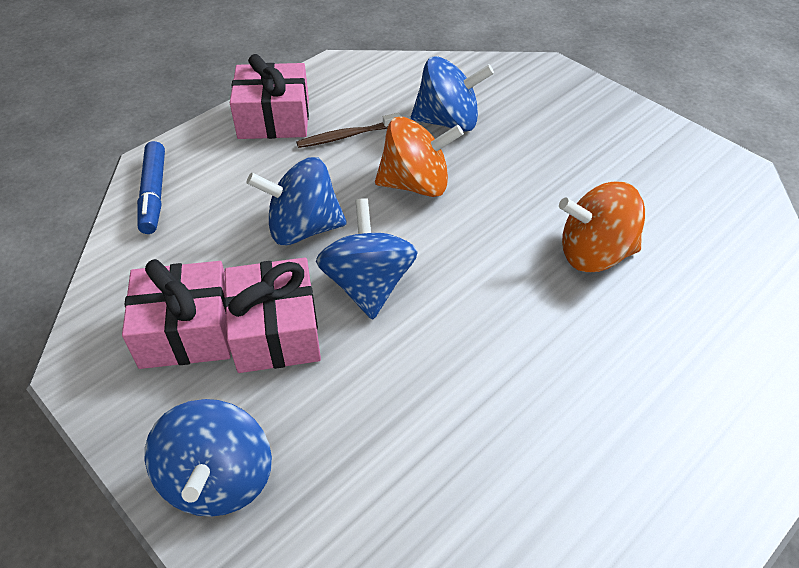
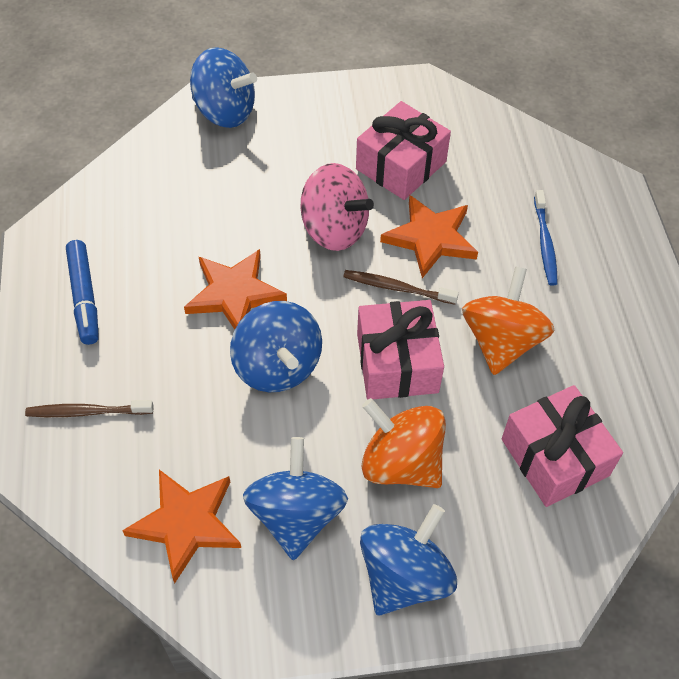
blue toothbrush: none = 0 -> [534,190,558,286] = 1
brown toothbrush: [296,113,401,148] = 1 -> [25,400,154,417] [343,270,459,305] = 2
orange star: none = 0 -> [122,470,241,583] [184,249,287,329] [380,195,478,278] = 3
pink spinning top: none = 0 -> [300,163,374,251] = 1

